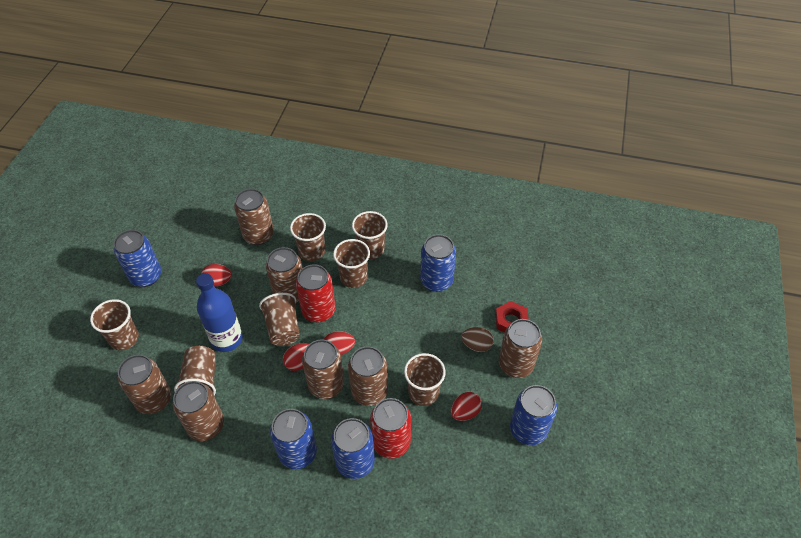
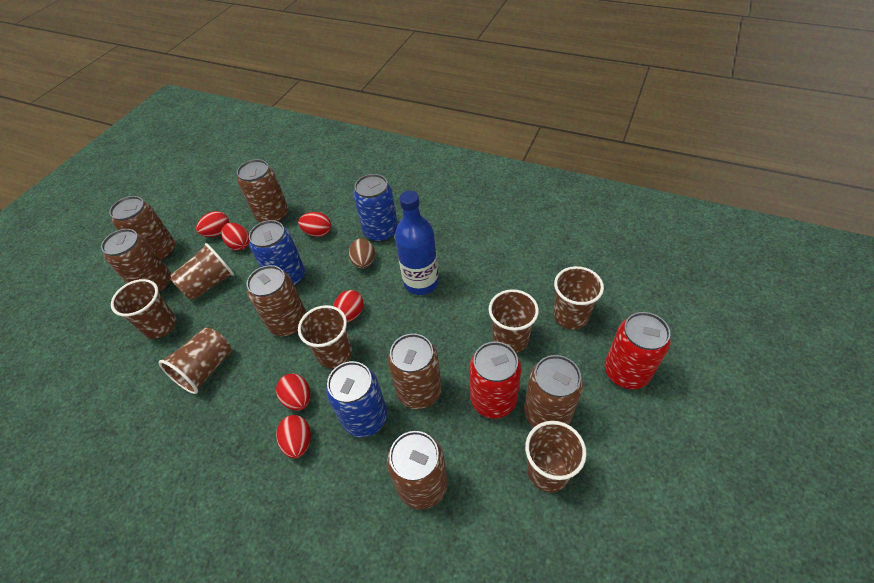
blue can: [114,230,161,287] [270,409,317,469] [331,418,375,479] [420,234,456,292] [510,385,557,445] = 5 -> [249,220,305,286] [326,361,387,437] [353,174,398,242] = 3
red egg: [201,264,232,287] [283,343,309,371] [323,331,355,355] [451,392,482,421] = 4 -> [196,211,229,237] [221,223,250,250] [276,373,310,411] [276,415,311,458] [298,212,331,237] [333,290,364,322] = 6
red nut: [495,301,529,333] = 1 -> none = 0

